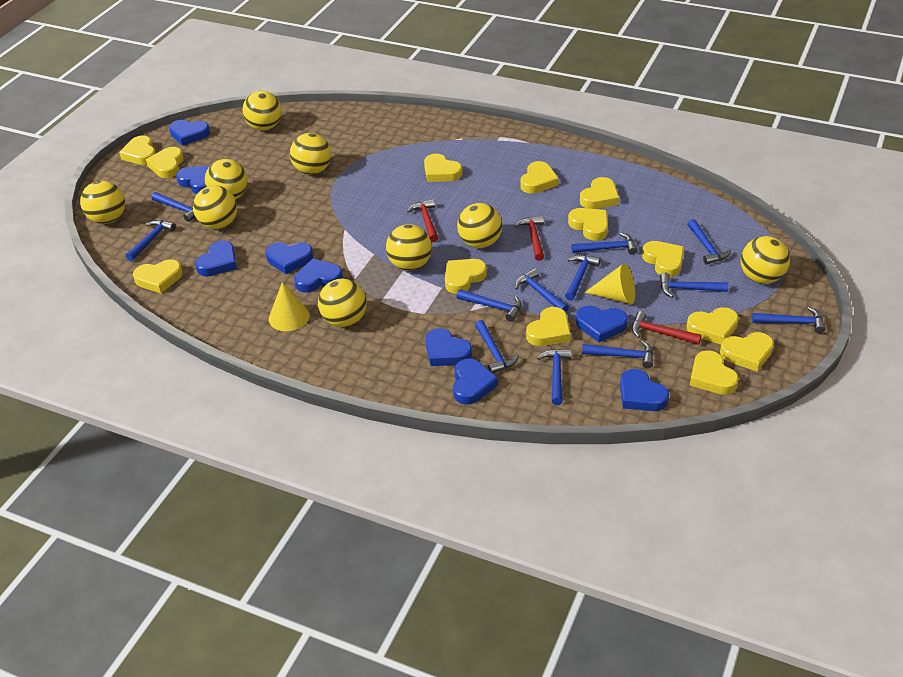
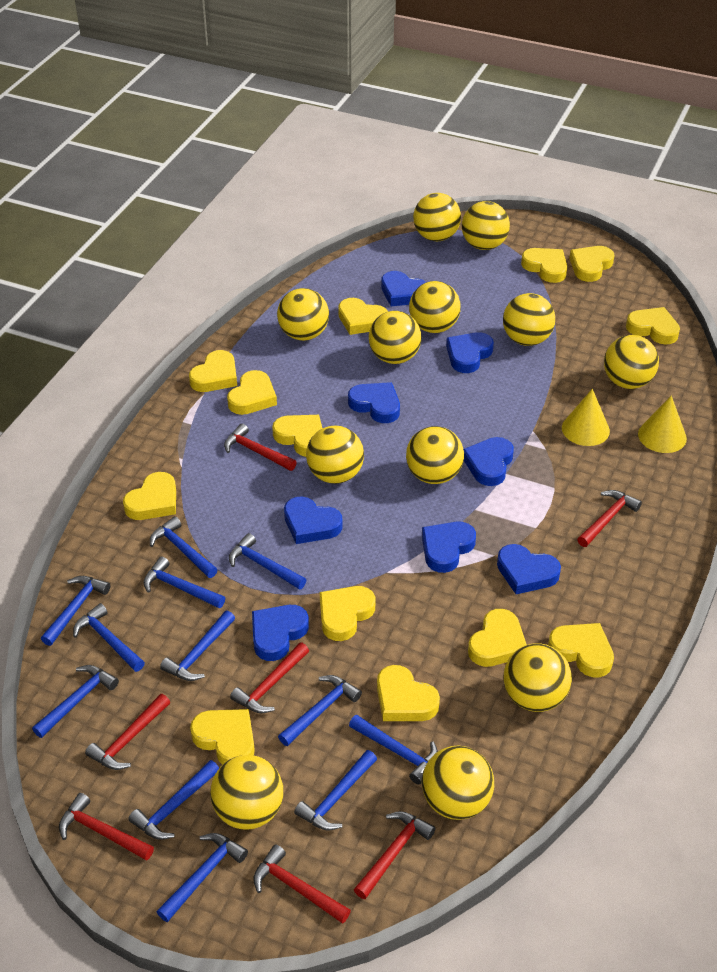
blue heart: [169,120,210,146] [176,166,209,194] [195,240,237,277] [266,242,313,274] [294,258,343,293] [425,328,472,366] [453,359,498,405] [576,306,628,342] [620,369,669,411] = 9 -> [252,605,309,661] [284,496,343,544] [348,382,400,423] [381,271,426,306] [422,522,476,573] [446,332,494,373] [463,437,514,486] [497,544,561,594] = 8
red hammer: [407,199,438,242] [515,216,544,261] [632,311,702,345] = 3 -> [59,793,154,861] [85,694,170,770] [224,424,297,471] [230,642,309,713] [253,844,351,924] [354,811,436,899] [577,490,642,547] = 7
yellow ball: [80,181,125,224] [193,185,237,229] [205,159,248,200] [242,91,282,130] [290,133,331,175] [318,279,366,327] [386,224,432,271] [457,203,502,248] [741,236,790,284] = 9 -> [210,755,283,830] [277,288,329,341] [306,426,364,484] [369,311,421,364] [406,426,464,484] [409,281,461,333] [413,193,461,241] [422,745,494,820] [462,201,510,250] [503,293,555,346] [504,643,572,712] [604,335,659,389] = 12

